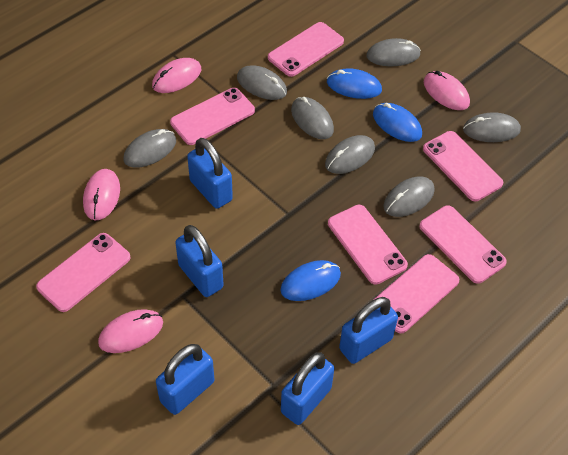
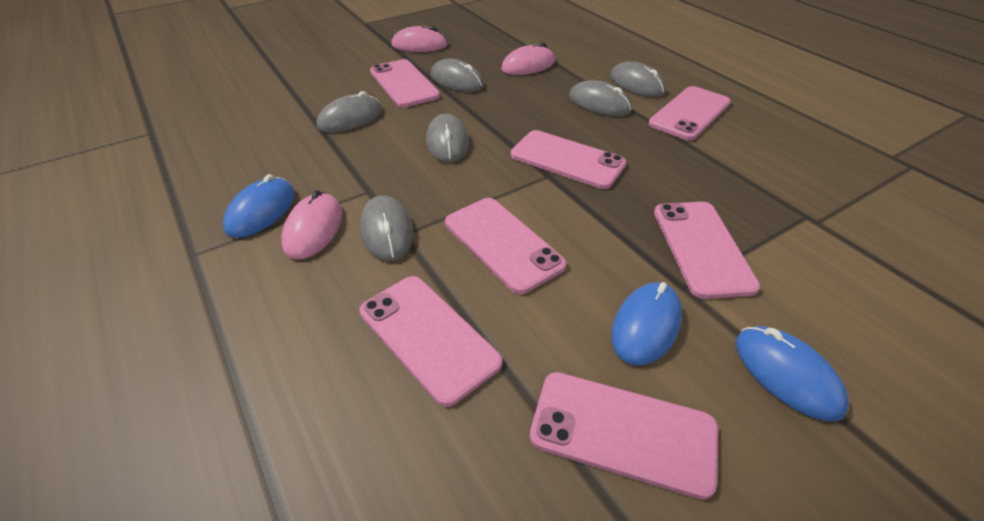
blue padlock: [156,344,215,415] [175,225,224,297] [187,138,233,209] [281,353,334,425] [339,297,398,364] = 5 -> none = 0
grey mouse: [123,129,176,168] [237,65,287,100] [291,97,334,139] [325,135,375,174] [366,38,421,66] [383,176,435,217] [463,112,521,142] = 7 -> [316,91,382,133] [360,195,414,261] [426,114,469,163] [431,59,484,92] [569,80,632,116] [610,61,665,97] = 6
pink mouse: [83,169,120,220] [98,309,163,353] [152,58,201,93] [423,71,470,110] = 4 -> [281,190,342,260] [391,26,448,52] [501,42,555,75] = 3

